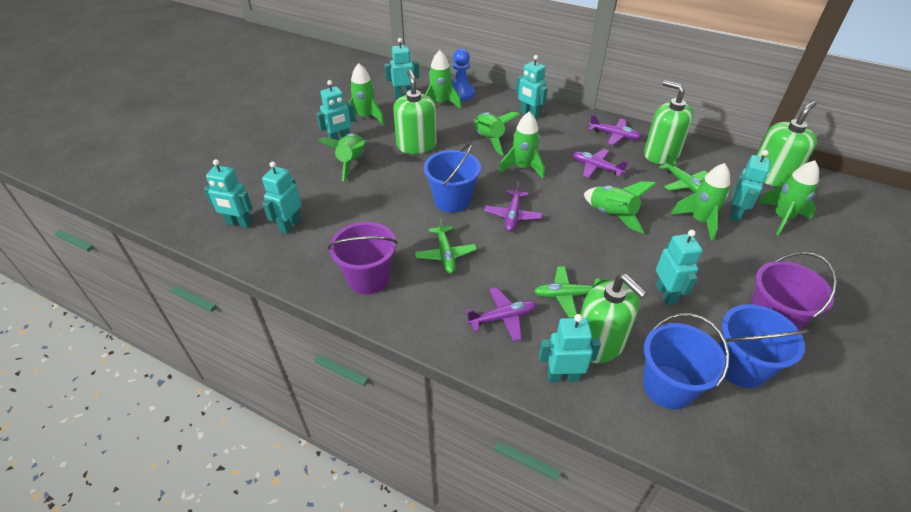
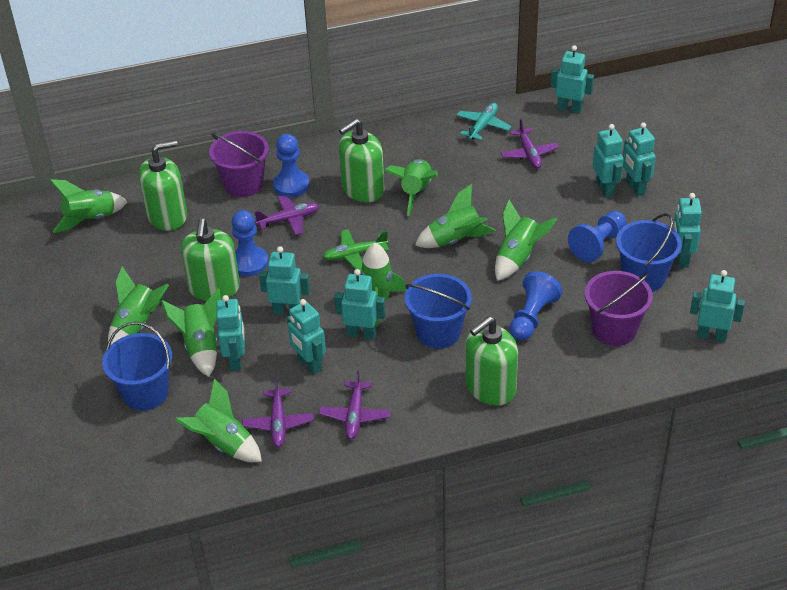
blue pawn: [452,48,475,101] = 1 -> [232,210,268,276] [273,134,310,197] [510,271,563,341] [568,211,626,262] = 4
green plane: [415,216,477,274] [534,266,608,318] [659,153,708,193] = 3 -> [323,229,389,272] = 1
turquoise plane: none = 0 -> [457,103,511,140] = 1
turquoise robot: [204,159,253,228] [262,161,302,234] [316,80,356,140] [384,38,419,98] [516,55,548,119] [539,314,601,382] [656,230,702,305] [730,150,771,222] = 8 -> [216,295,245,371] [259,246,310,315] [287,299,326,374] [334,269,386,340] [551,45,594,114] [593,124,624,197] [623,122,656,196] [673,193,702,268] [690,270,745,342] = 9

